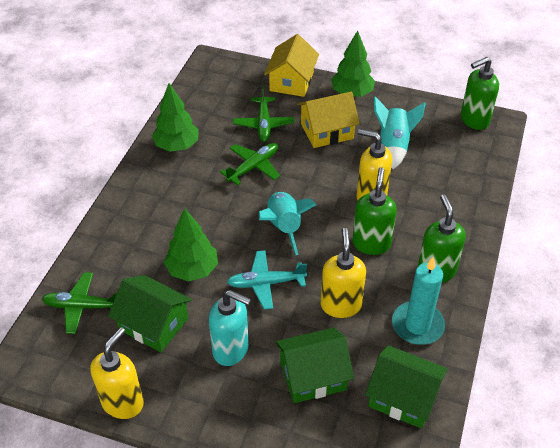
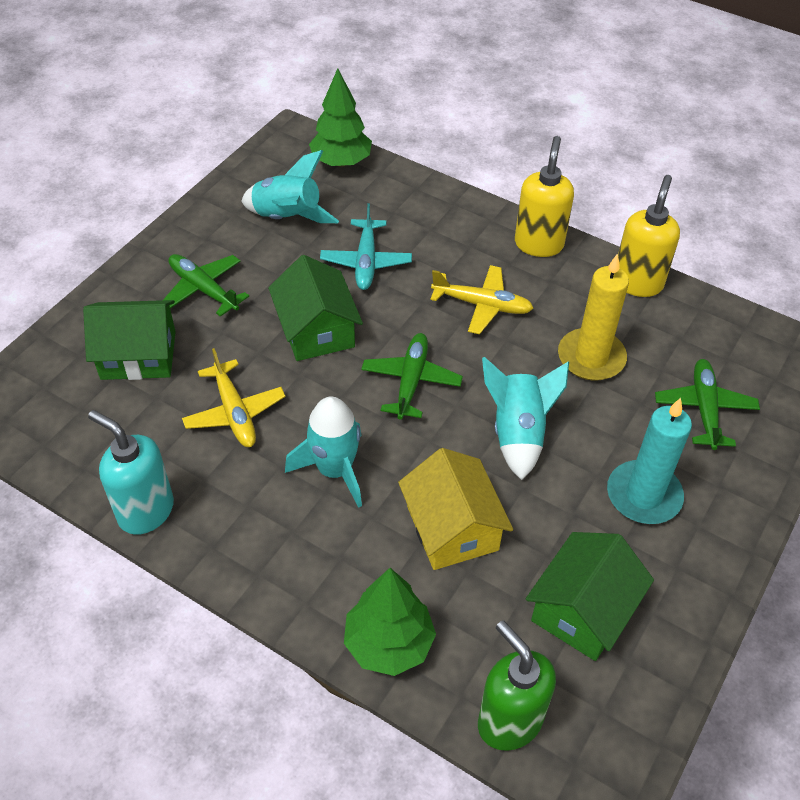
green soap dispenser: [352,167,397,255] [418,195,466,283] [461,57,499,130] = 3 -> [478,621,556,751] = 1
green tree: [152,83,199,152] [164,208,218,281] [331,30,375,97] = 3 -> [309,68,372,167] [344,568,436,676] = 2
turquoise rocket: [259,192,316,255] [374,96,426,169] = 2 -> [241,150,339,223] [285,396,362,508] [482,357,569,480] = 3
yellow candle: none = 0 -> [558,254,629,381] = 1
yellow house: [264,34,319,97] [297,92,360,148] = 2 -> [398,448,513,570] = 1
yellow plane: none = 0 -> [182,348,286,447] [430,265,534,334] = 2
yellow soap dispenser: [90,327,144,419] [321,228,366,318] [357,129,392,200] = 3 -> [515,136,574,257] [618,175,680,297] = 2

